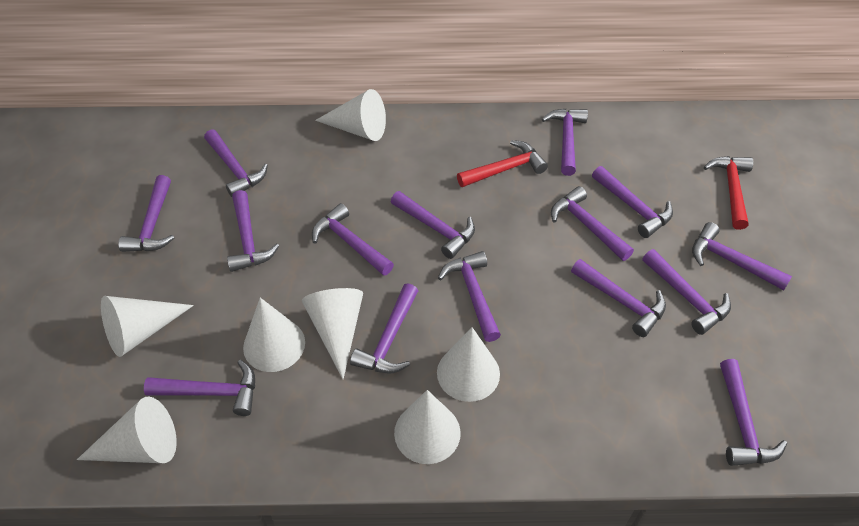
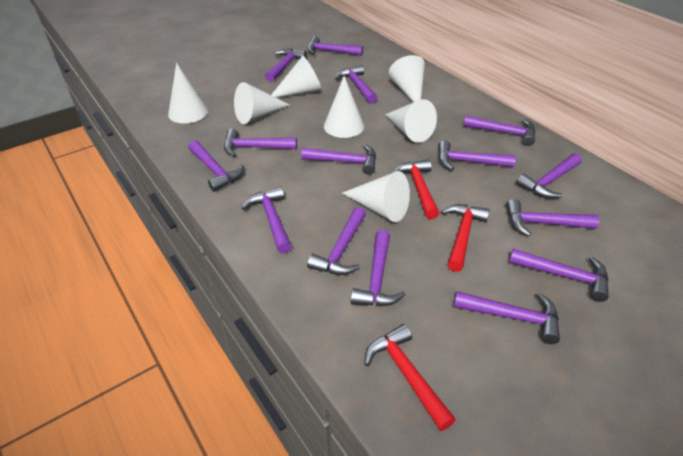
red hammer: [457,140,548,187] [704,156,753,230] = 2 -> [364,324,456,431] [393,159,439,219] [441,204,490,272] = 3

